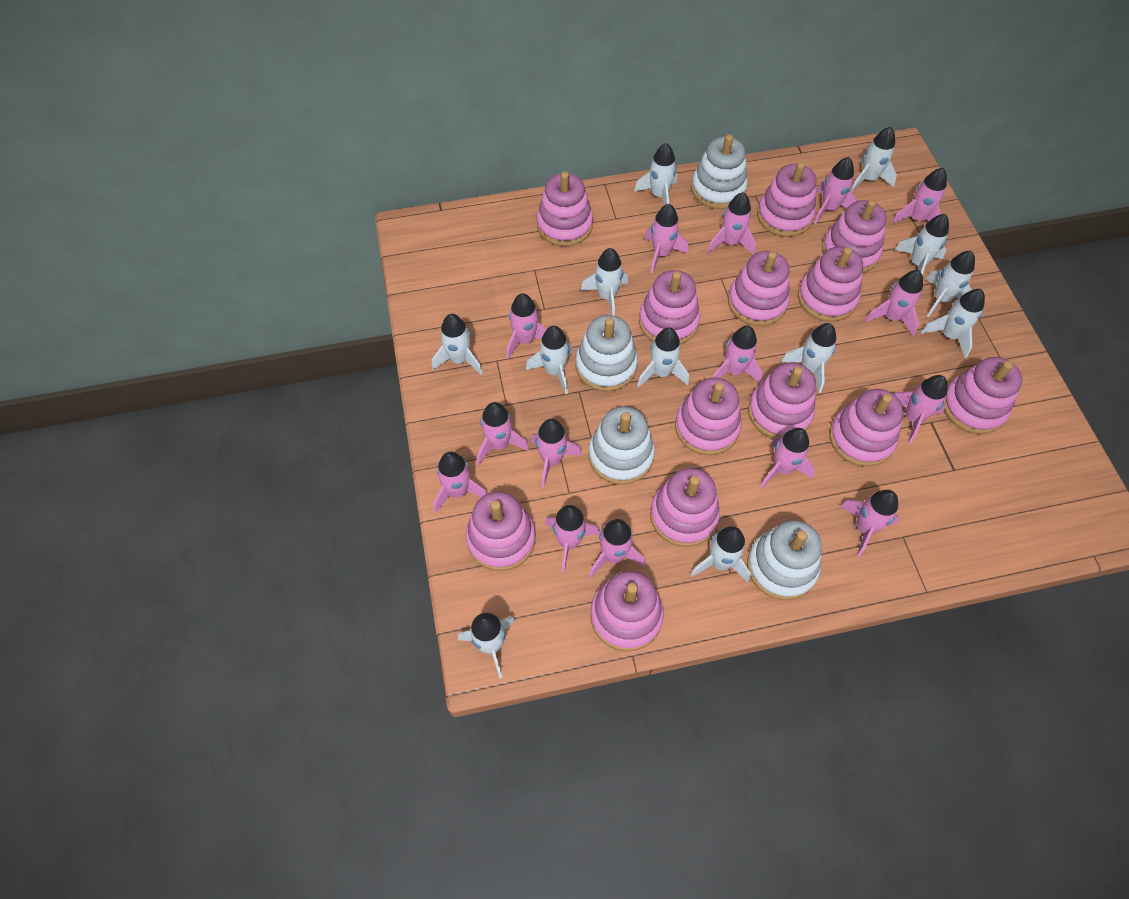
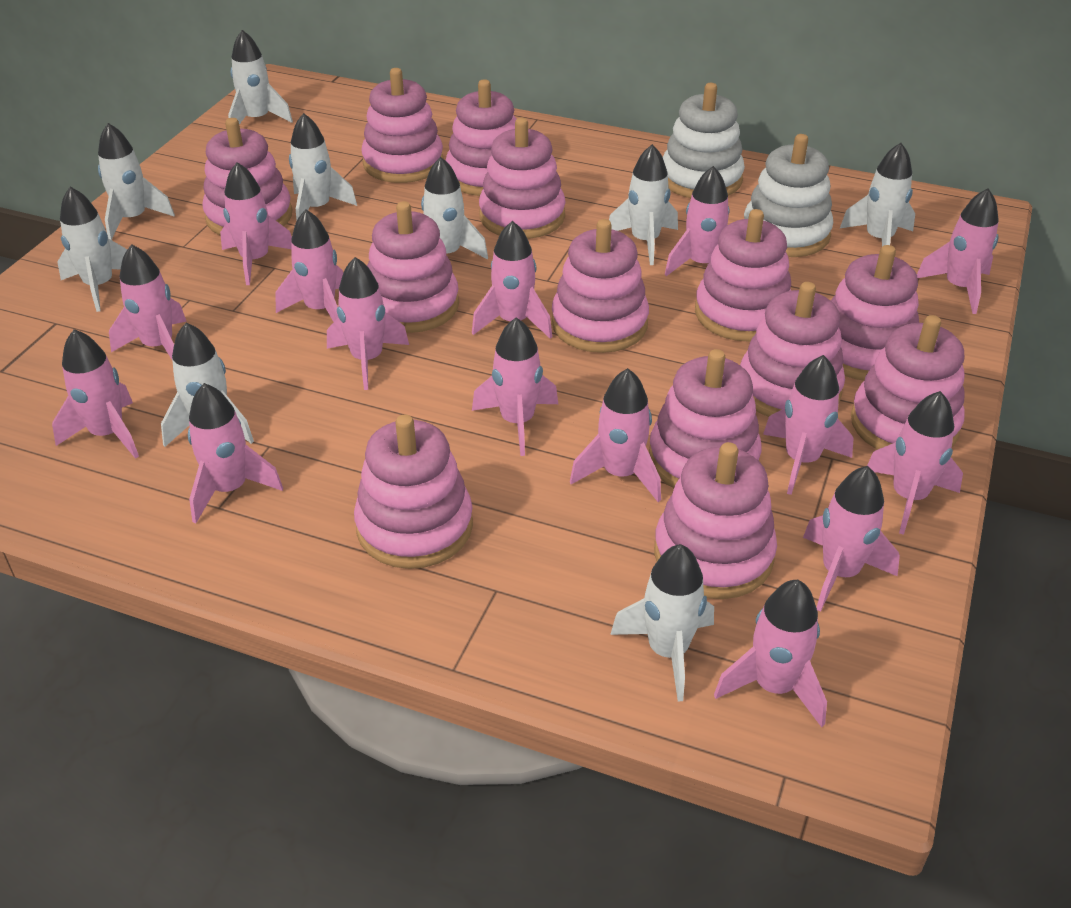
white rocket: [432,314,483,375] [458,613,515,678] [526,326,572,394] [581,248,628,316] [634,143,677,205] [637,327,689,387] [691,526,751,582] [780,323,836,393] [851,127,897,192] [895,214,949,275] [921,289,985,358] [926,251,975,317] = 12 -> [57,187,127,312] [98,123,175,240] [161,322,254,447] [228,30,293,124] [289,113,357,221] [421,157,488,259] [609,144,678,265] [610,544,714,702] [840,143,915,246] = 9
white stacking toy: [575,315,638,392] [588,406,655,485] [691,134,748,209] [747,520,822,600] = 4 -> [663,83,745,198] [744,134,833,257] = 2

